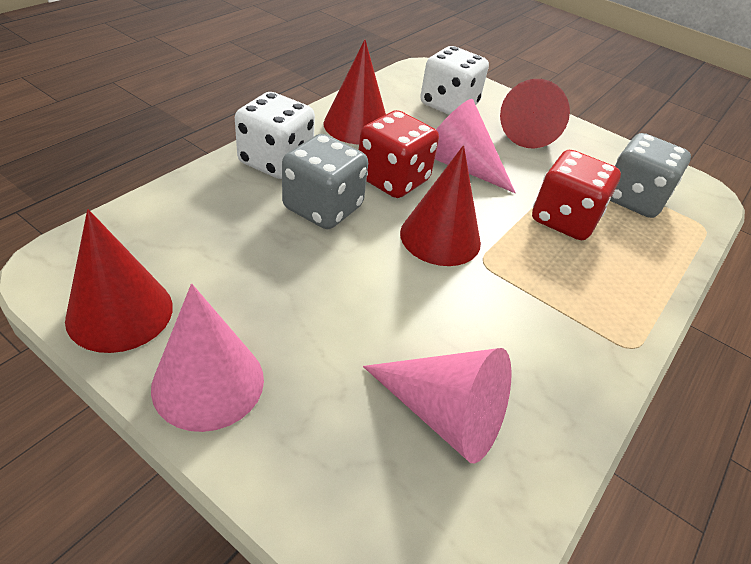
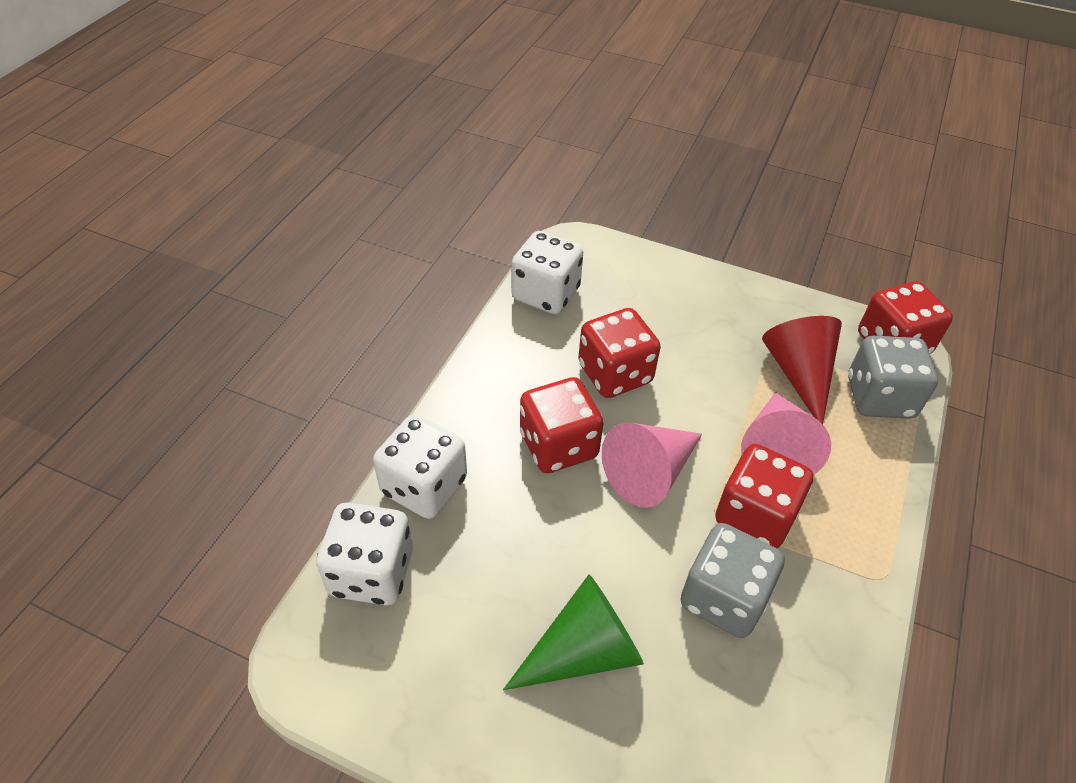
green cone: none = 0 -> [503,575,644,690] = 1
pink cone: [151,284,264,432] [363,348,512,463] [435,99,515,193] = 3 -> [602,423,702,508] [741,392,831,475] = 2
red cone: [65,209,173,353] [323,40,386,144] [400,145,481,266] [500,79,570,148] = 4 -> [762,316,842,424] = 1
red dice: [359,110,439,198] [532,150,621,240] = 2 -> [520,377,603,473] [578,308,661,398] [715,444,813,548] [858,281,953,354] = 4
white dice: [235,92,315,179] [420,46,489,115] = 2 -> [316,502,413,606] [373,415,467,519] [511,231,583,314] = 3

